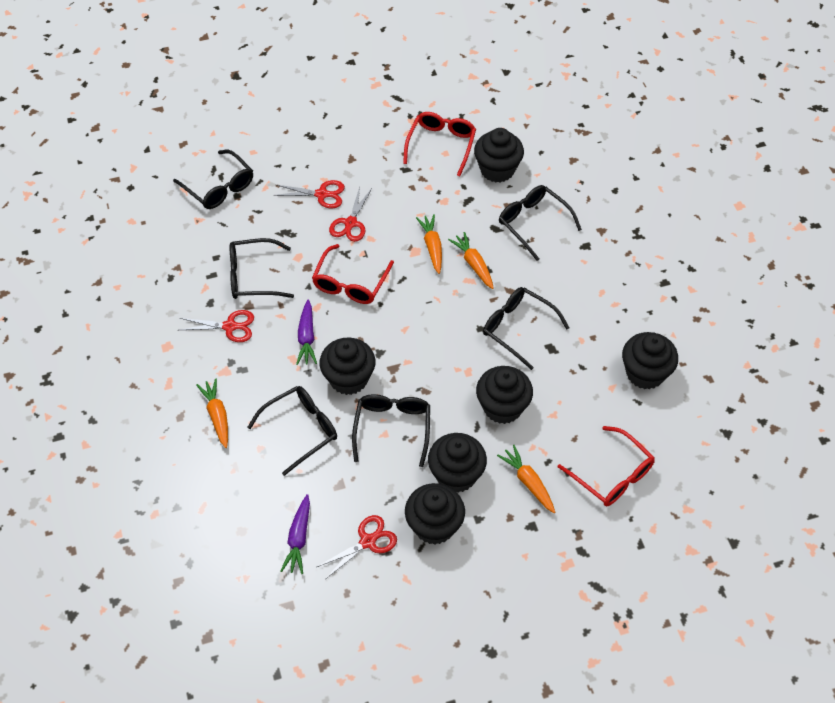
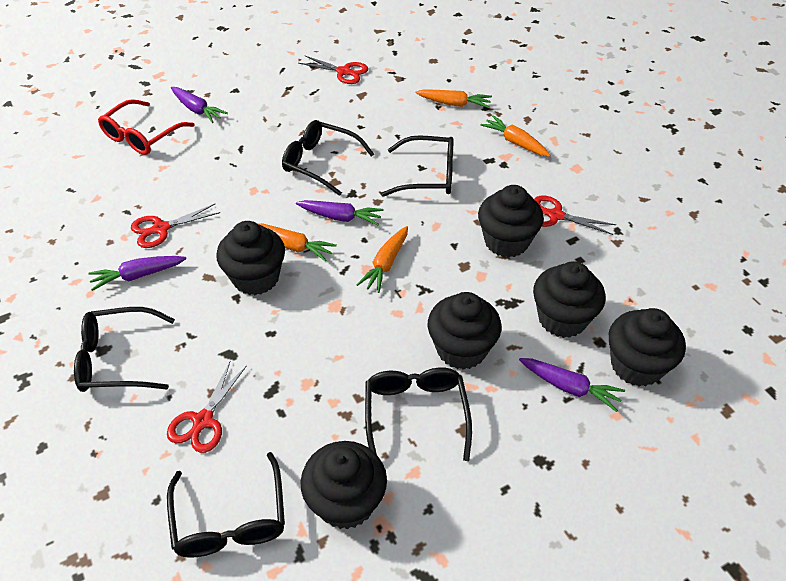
black glasses: [173,150,253,209] [230,238,294,299] [247,386,337,476] [352,394,430,467] [483,287,569,370] [499,185,582,261] = 6 -> [74,307,175,392] [167,452,285,558] [282,120,374,196] [365,368,472,461] [382,136,454,196] = 5
purple carrot: [281,494,310,574] [296,300,317,365] = 2 -> [88,256,186,291] [171,87,228,123] [296,200,384,225] [519,358,625,412] = 4
red glasses: [312,244,394,304] [403,112,476,176] [558,426,655,506] = 3 -> [98,99,195,155] = 1

